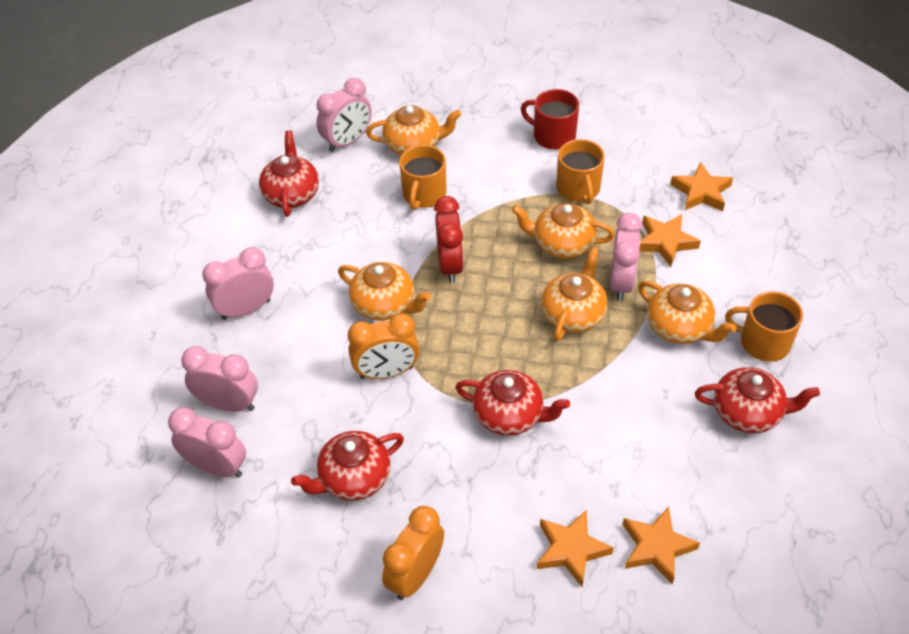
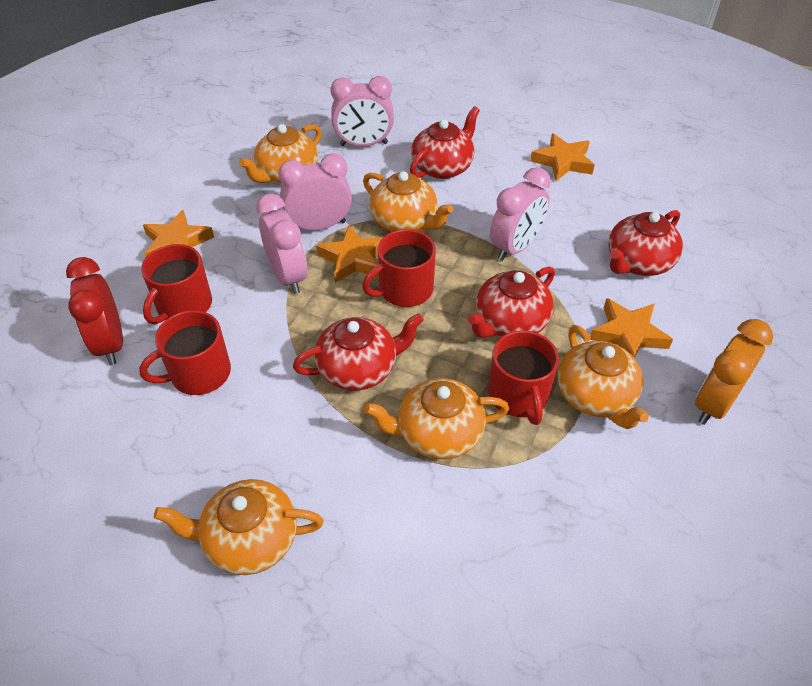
orange clock: [348,313,420,379] [382,506,444,600] = 2 -> [695,319,773,425] = 1
orange mug: [399,145,447,210] [556,139,605,204] [725,292,803,361] = 3 -> none = 0
pink clock: [168,407,246,478] [181,346,258,412] [202,247,274,320] [317,78,372,152] [610,213,642,301] = 5 -> [256,194,307,294] [278,153,352,230] [330,76,394,146] [490,167,551,261] = 4
red mug: [521,89,579,150] = 1 -> [139,310,231,395] [141,244,212,324] [362,229,436,307] [488,330,559,425] = 4

